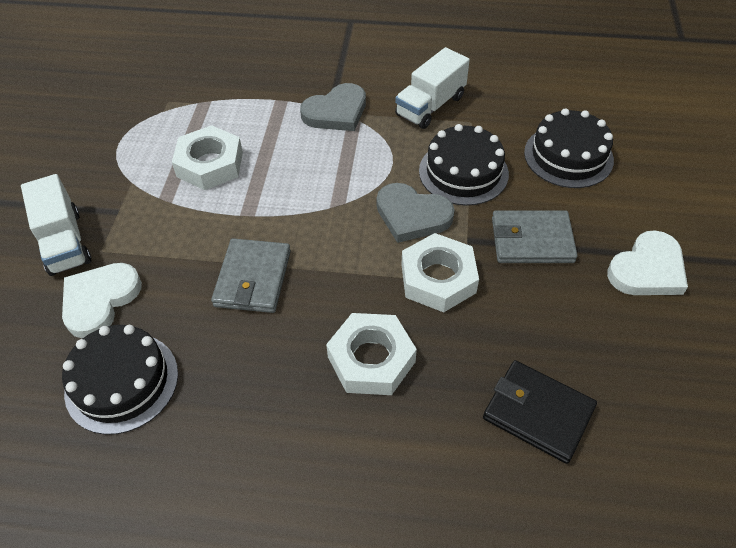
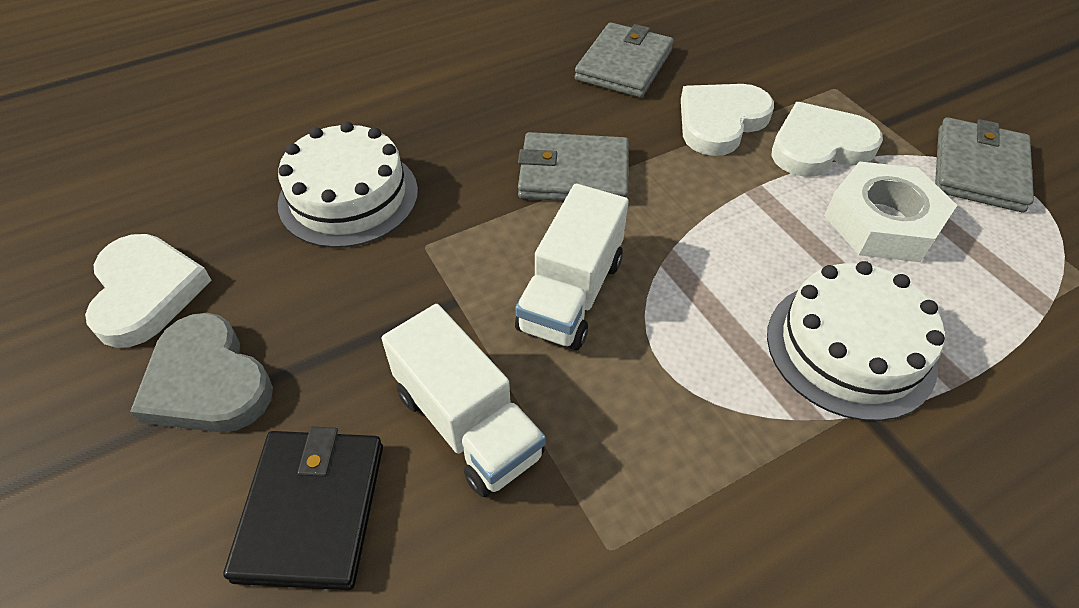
black cake: [62,325,178,435] [419,124,509,206] [524,108,614,188] = 3 -> none = 0
grey heart: [300,83,366,131] [377,183,455,243] = 2 -> [130,313,273,432] = 1
grey wallet: [211,238,291,313] [492,210,578,263] = 2 -> [518,132,629,201] [575,22,674,98] [935,117,1034,212] = 3
white cake: none = 0 -> [278,121,418,248] [767,261,945,421] = 2
white heart: [62,263,142,339] [607,230,688,295] = 2 -> [85,234,212,348] [681,84,774,156] [771,102,883,177] = 3
white nut: [172,125,243,190] [326,313,417,395] [401,233,479,312] = 3 -> [824,161,957,262] = 1

